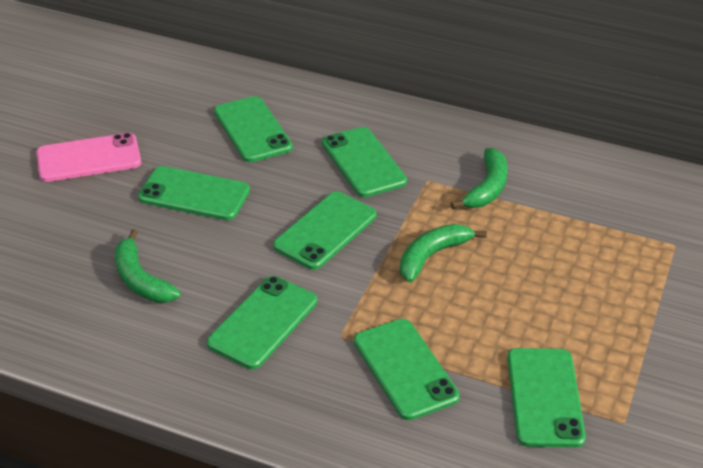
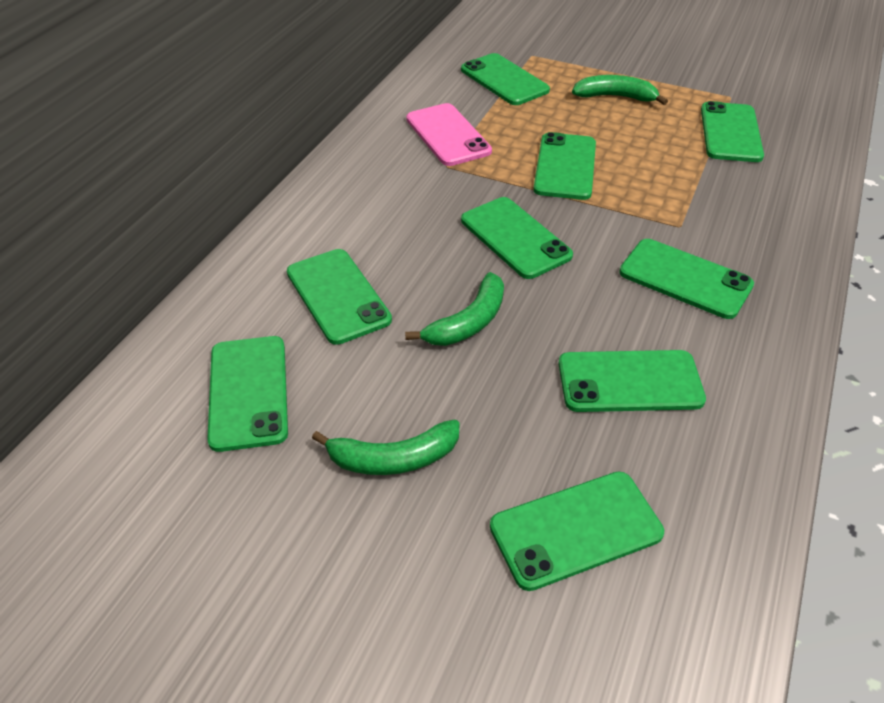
green phone: [138,166,250,220] [207,276,317,369] [214,96,293,162] [273,191,377,270] [322,127,407,197] [354,319,460,420] [507,348,586,448] = 7 -> [207,336,288,452] [287,249,392,345] [461,53,550,105] [461,197,573,279] [490,471,664,591] [533,132,596,200] [558,350,706,412] [619,239,754,319] [701,101,764,162] = 9

